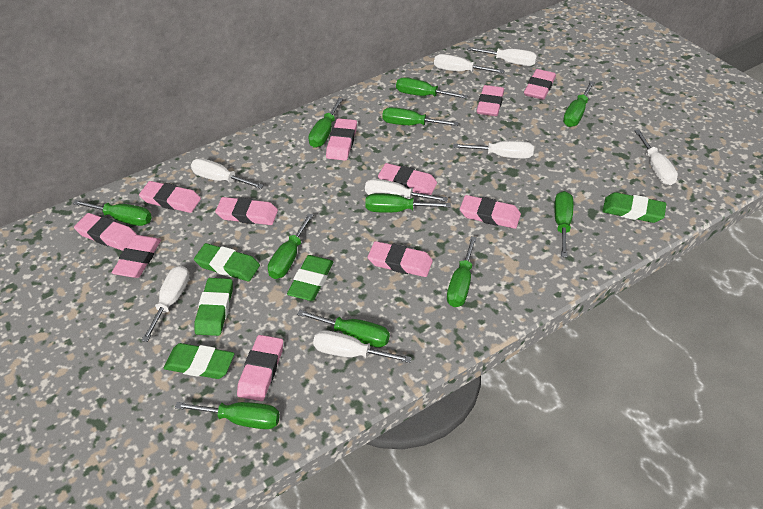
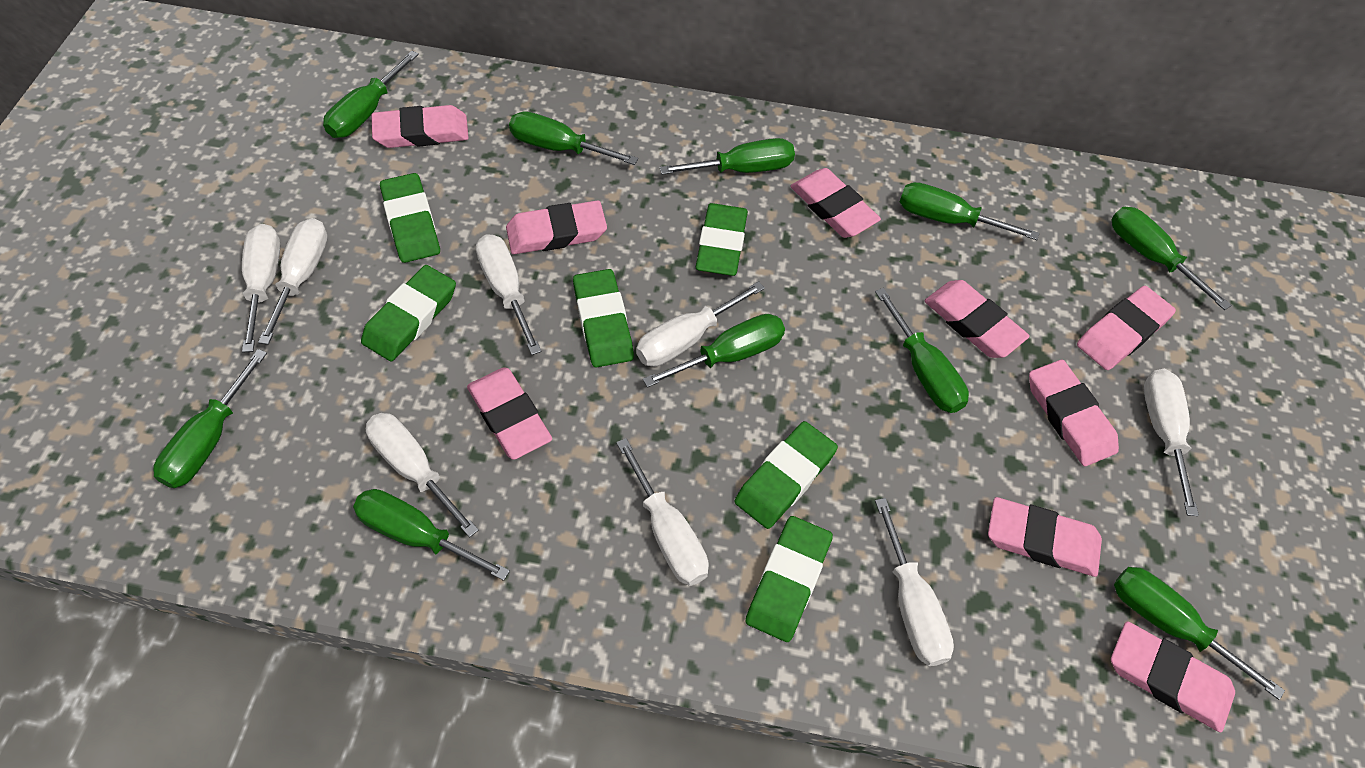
green eraser: [164,343,234,379] [194,243,260,281] [195,278,233,336] [287,255,333,301] [603,192,666,223] = 5 -> [361,265,456,362] [380,173,440,263] [573,269,634,368] [696,203,748,276] [735,421,838,529] [745,516,833,642] = 6
green screwdriver: [73,200,152,226] [175,402,280,429] [268,213,313,279] [297,310,390,347] [309,98,343,148] [365,193,451,213] [382,107,459,126] [396,77,468,99] [447,236,477,307] [554,191,573,257] [563,81,595,127] = 11 -> [153,349,267,488] [323,51,419,138] [353,489,510,581] [509,111,638,165] [643,314,785,388] [660,138,795,175] [875,288,969,413] [900,182,1039,240] [1111,207,1231,310] [1114,567,1285,700] = 10
pink eraser: [74,213,137,251] [112,235,161,278] [139,181,201,213] [215,197,278,225] [237,335,283,401] [326,118,357,160] [368,241,433,277] [378,163,437,195] [460,195,521,229] [477,85,504,116] [524,69,556,100] = 11 -> [372,105,469,148] [467,367,552,460] [506,200,607,254] [790,168,881,238] [924,280,1030,358] [988,497,1102,577] [1029,360,1119,466] [1077,286,1176,370] [1111,621,1235,732] = 9

